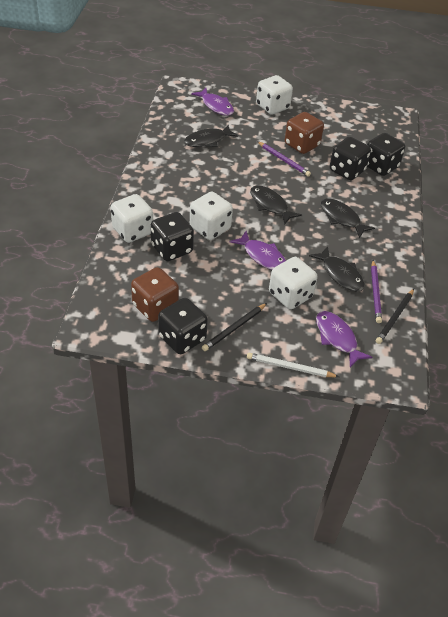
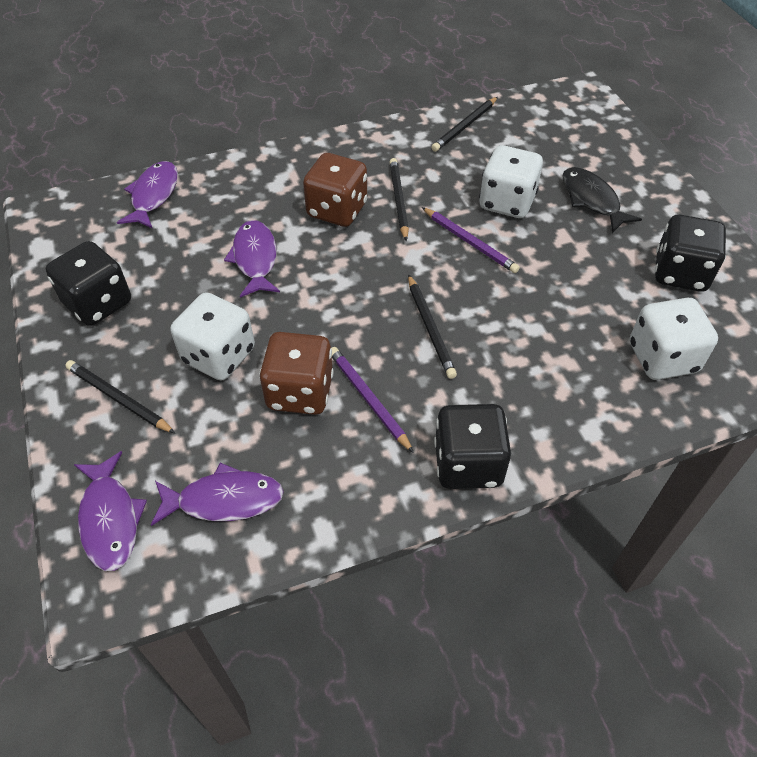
black dice: [151,212,194,261] [158,298,208,354] [330,137,371,180] [367,133,405,176] = 4 -> [46,241,131,326] [434,404,511,489] [655,215,726,292] = 3
black fish: [184,125,238,147] [250,185,302,225] [309,246,365,292] [321,198,375,238] = 4 -> [562,167,642,233] = 1
black pencil: [202,303,267,351] [376,289,414,344] = 2 -> [65,360,175,433] [389,158,409,241] [408,274,457,379] [431,97,498,152] = 4
purple fish: [191,88,234,116] [230,231,286,270] [316,311,372,367] = 3 -> [74,451,147,571] [117,161,178,229] [151,463,284,526] [224,220,280,298] = 4
white dice: [111,194,153,243] [190,192,233,240] [256,75,293,115] [269,257,317,309] = 4 -> [171,292,255,381] [479,145,543,218] [630,298,718,380] = 3
white pencil: [247,353,339,377] = 1 -> none = 0

